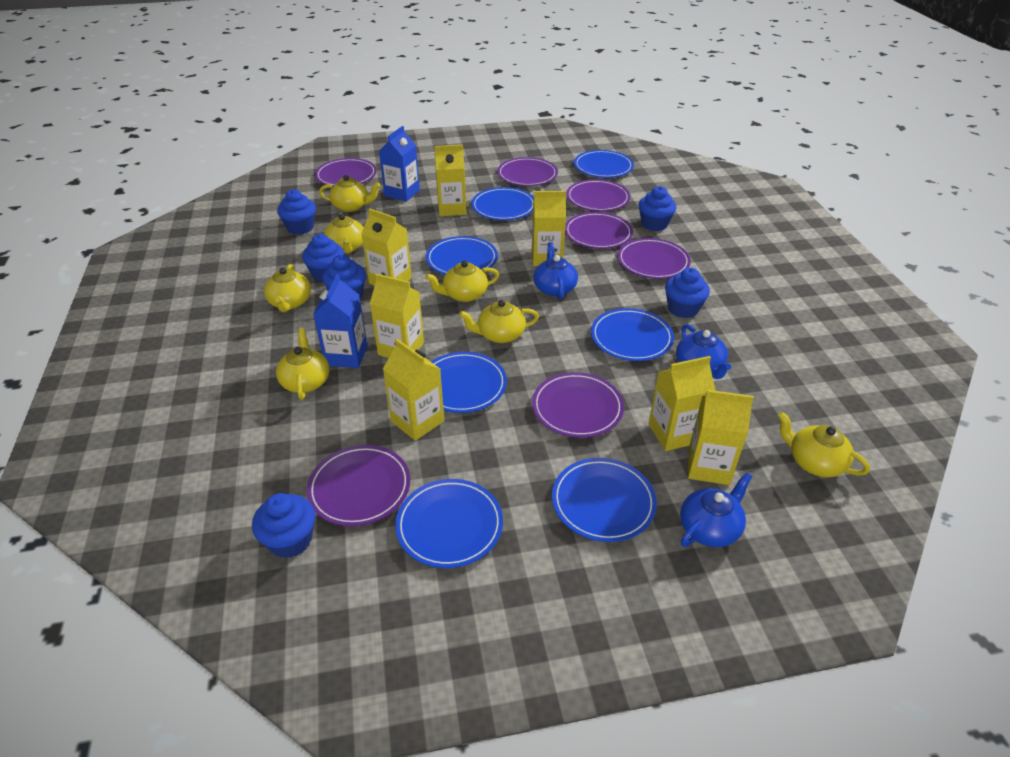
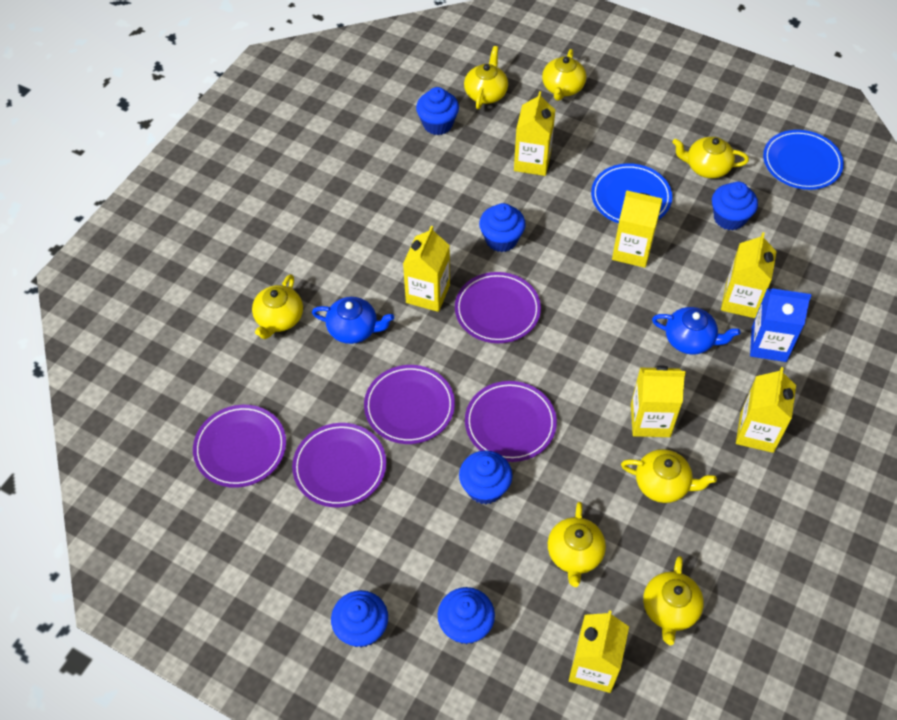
blue carton: [313,274,368,368] [379,126,420,202] = 2 -> [750,288,811,362] = 1
blue plate: [395,479,503,568] [426,236,498,275] [431,352,507,413] [471,187,534,220] [552,458,657,542] [574,150,634,178] [591,308,674,361] = 7 -> [591,163,672,223] [763,130,844,190] = 2
blue teapot: [534,242,578,300] [676,324,731,379] [680,472,752,547] = 3 -> [312,297,394,344] [652,307,741,354] = 2
purple plate: [307,445,410,526] [315,158,377,186] [497,157,558,186] [532,372,624,438] [565,212,633,249] [566,179,630,211] [618,238,691,279] = 7 -> [193,405,286,488] [292,423,386,507] [364,365,455,444] [455,272,541,343] [465,381,557,462] = 5

